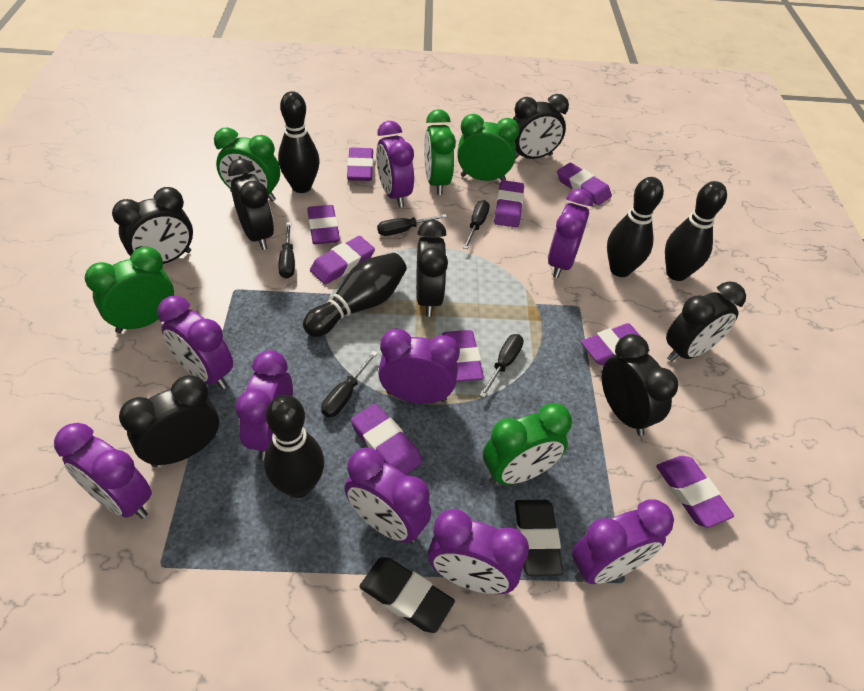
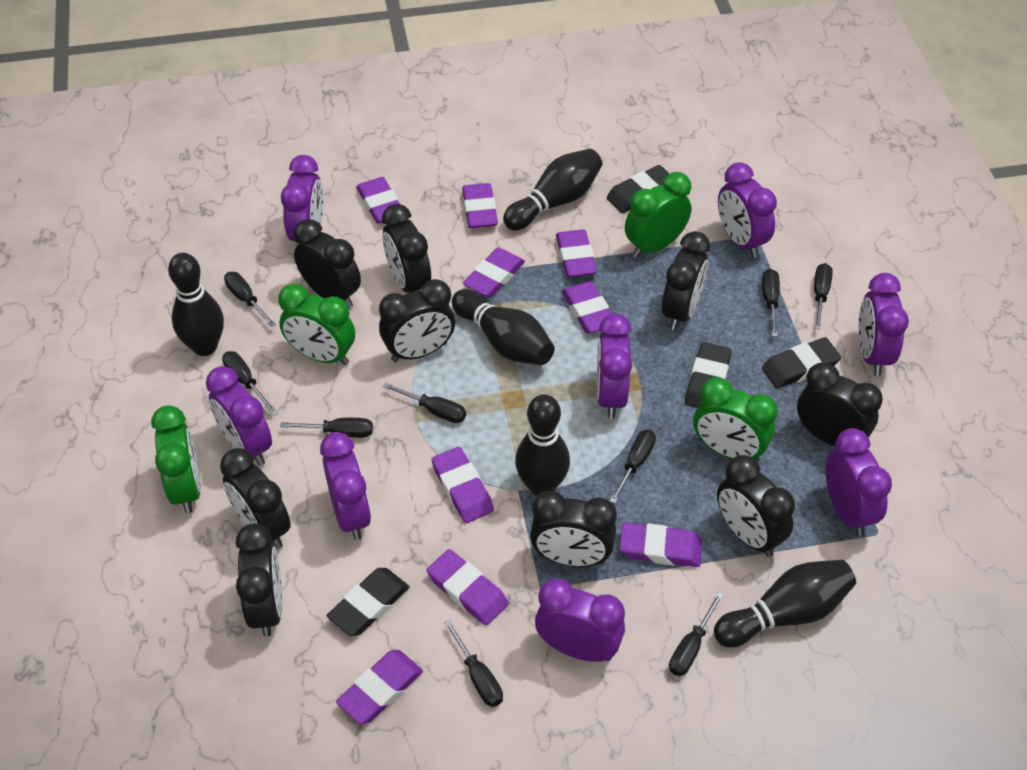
black clock: [112,187,193,264] [119,375,219,467] [228,159,274,250] [416,220,448,317] [513,94,569,159] [601,334,678,436] [666,282,746,362] = 7 -> [220,448,291,549] [236,523,282,637] [294,219,361,308] [379,279,455,362] [382,204,431,293] [530,491,617,567] [662,231,710,330] [717,455,795,557] [797,362,883,446] = 9
black eraser: [359,557,455,633] [515,500,564,576] = 2 -> [327,568,409,636] [607,165,670,213] [685,342,732,408] [762,337,841,389] = 4
black screwdriver: [279,222,295,279] [321,351,378,417] [377,214,448,236] [463,200,490,249] [479,334,524,398] = 5 -> [222,351,275,413] [224,272,276,327] [280,418,373,438] [383,383,466,423] [444,620,503,707] [610,430,656,504] [669,592,724,676] [762,269,780,337] [814,263,833,330] = 9
green clock: [85,247,174,333] [214,128,280,202] [424,109,456,195] [457,114,519,181] [483,403,572,485] = 5 -> [151,405,201,513] [278,283,355,365] [625,172,692,258] [694,377,778,462] = 4
purple clock: [54,423,152,519] [157,296,233,389] [235,350,293,460] [345,448,431,543] [376,121,414,207] [378,329,460,404] [428,509,529,594] [548,188,593,278] [572,499,674,584] = 9 -> [206,366,272,466] [281,155,323,242] [320,432,371,540] [535,578,625,662] [597,313,632,419] [718,162,777,258] [825,428,892,537] [858,273,909,376] = 8

